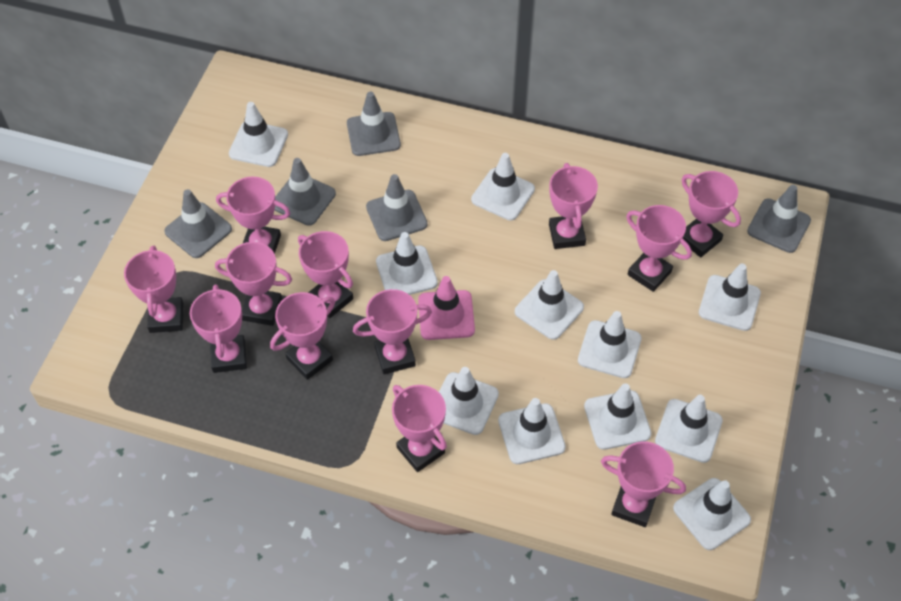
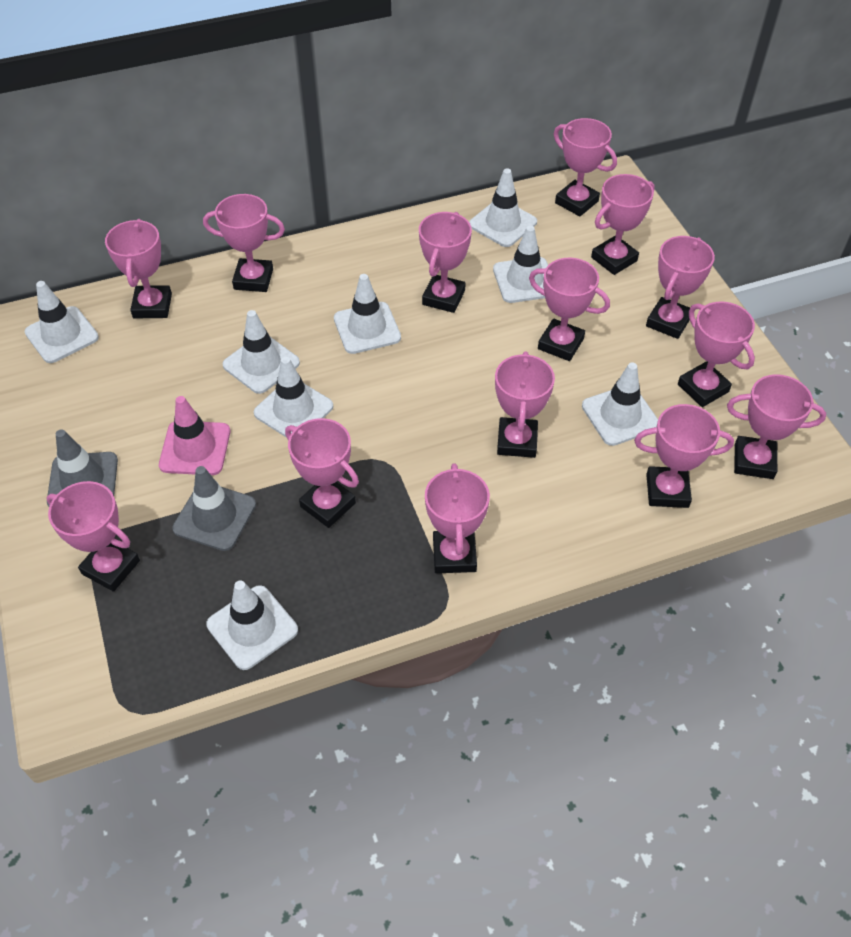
grey traffic cone: [164,189,232,258] [274,158,336,226] [347,92,401,156] [366,174,428,241] [747,185,811,253] = 5 -> [47,429,118,506] [172,466,256,551] = 2
pink trophy: [124,246,184,333] [190,284,247,373] [215,242,292,326] [216,177,290,254] [270,292,335,380] [298,231,353,318] [353,289,432,374] [392,385,447,472] [549,163,598,249] [601,441,686,527] [626,205,692,292] [682,171,741,257] = 12 -> [46,481,140,592] [105,219,172,318] [203,194,285,292] [285,418,359,528] [419,212,472,313] [425,463,490,573] [495,351,555,458] [529,258,610,361] [554,118,617,216] [591,174,655,275] [634,404,734,508] [646,236,715,339] [678,302,755,407] [727,374,826,479] = 14
white traffic cone: [229,102,288,167] [376,232,438,295] [439,367,499,435] [471,153,535,221] [498,398,566,464] [515,270,584,340] [578,311,642,378] [584,384,651,450] [655,395,723,463] [673,478,751,550] [699,264,761,331] = 11 -> [25,281,99,363] [206,580,298,670] [222,310,300,394] [254,357,333,438] [334,274,401,354] [469,168,537,247] [493,226,548,303] [582,363,658,446] = 8

